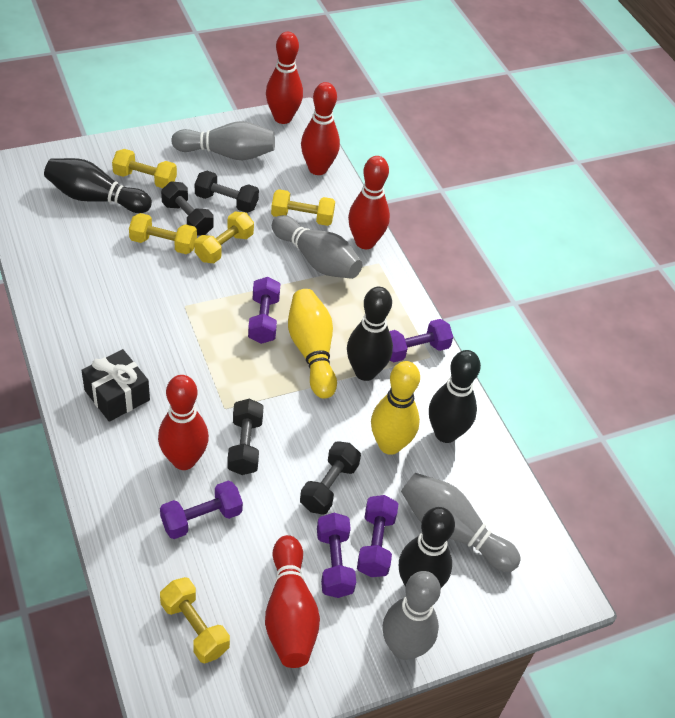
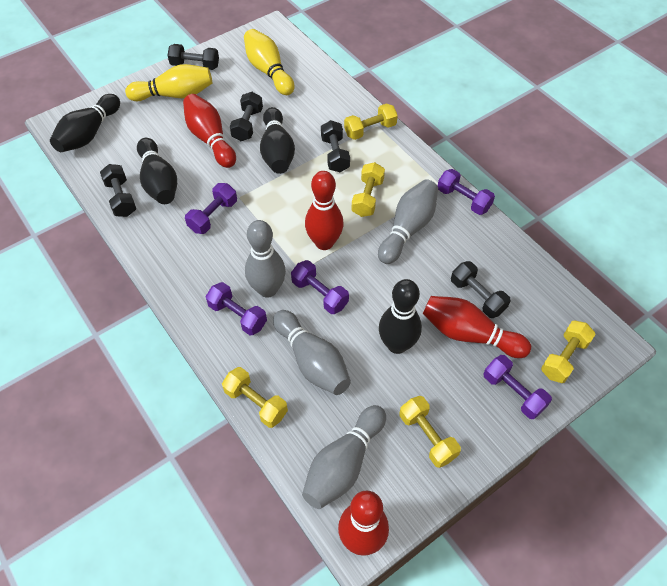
black dumbbell: [161,181,214,235] [195,171,259,213] [227,399,264,475] [300,441,361,515] = 4 -> [100,164,136,217] [167,44,219,70] [230,92,263,141] [321,120,350,172] [451,261,511,318] = 5
black gift: [81,349,150,422] = 1 -> none = 0
red bowling pin: [158,375,209,470] [265,535,320,668] [266,32,303,124] [301,82,340,175] [348,156,390,249] = 5 -> [183,94,236,168] [305,171,344,250] [338,491,389,556] [423,296,531,358] = 4

